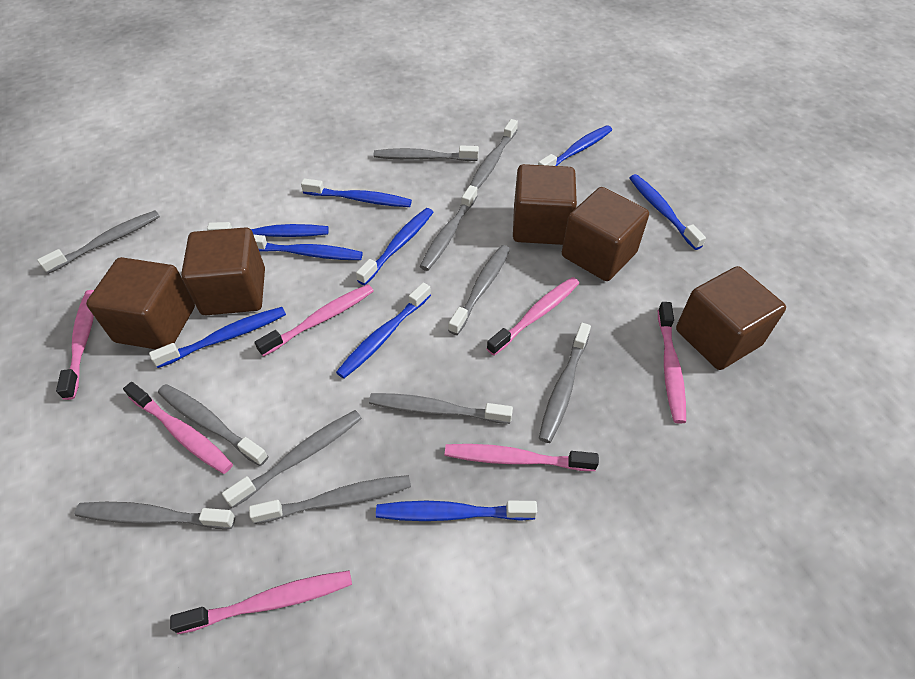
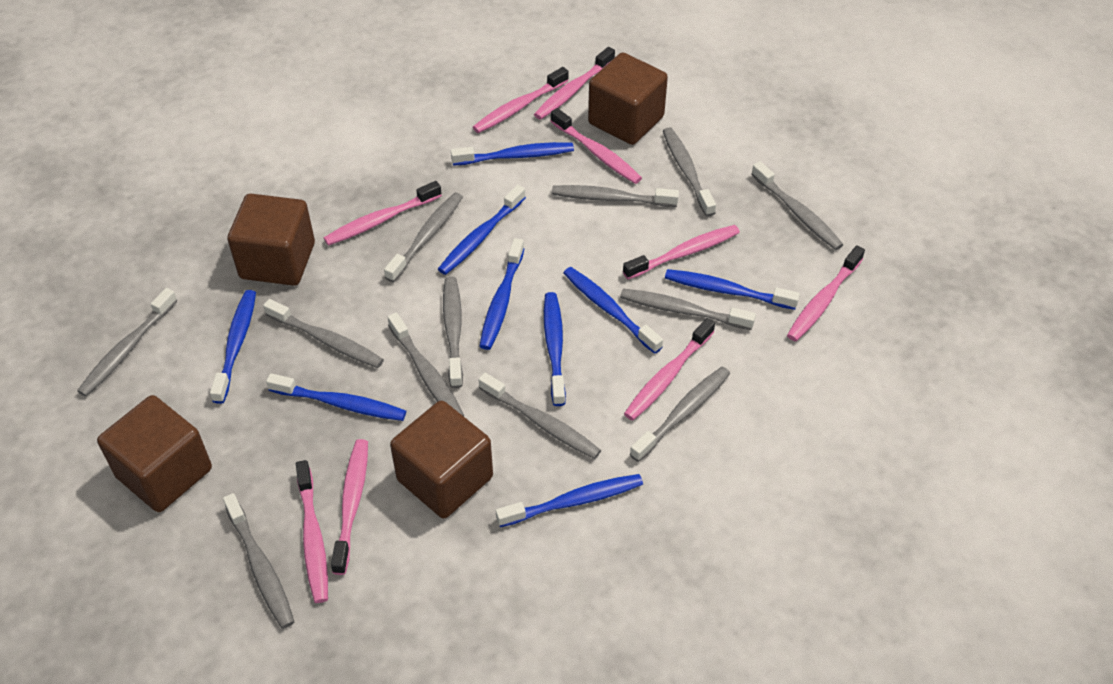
brown cube: [86,257,195,349] [181,227,265,315] [513,164,577,245] [562,187,649,281] [676,266,786,370] = 5 -> [97,395,212,512] [227,194,315,286] [390,401,493,518] [588,52,668,145] = 4
grey toothbrush: [37,211,160,274] [75,502,235,529] [158,384,269,466] [222,410,362,508] [249,475,411,524] [369,393,513,424] [374,146,479,161] [420,185,478,271] [448,245,510,335] [470,119,518,190] [539,323,591,443] = 11 -> [77,288,178,396] [223,493,294,629] [263,299,384,368] [384,193,463,282] [388,312,464,416] [443,276,463,388] [479,373,601,459] [552,185,679,207] [620,289,756,330] [630,367,730,462] [663,127,716,217] [751,161,844,250] = 12
pink toothbrush: [56,290,94,400] [123,382,233,474] [170,570,352,634] [254,284,374,357] [445,444,599,471] [487,277,579,356] [658,302,686,424] = 7 -> [296,460,328,603] [324,181,442,246] [331,439,368,575] [473,67,569,133] [534,47,615,120] [550,108,642,184] [623,225,740,279] [624,318,715,421] [787,245,865,341] = 9

